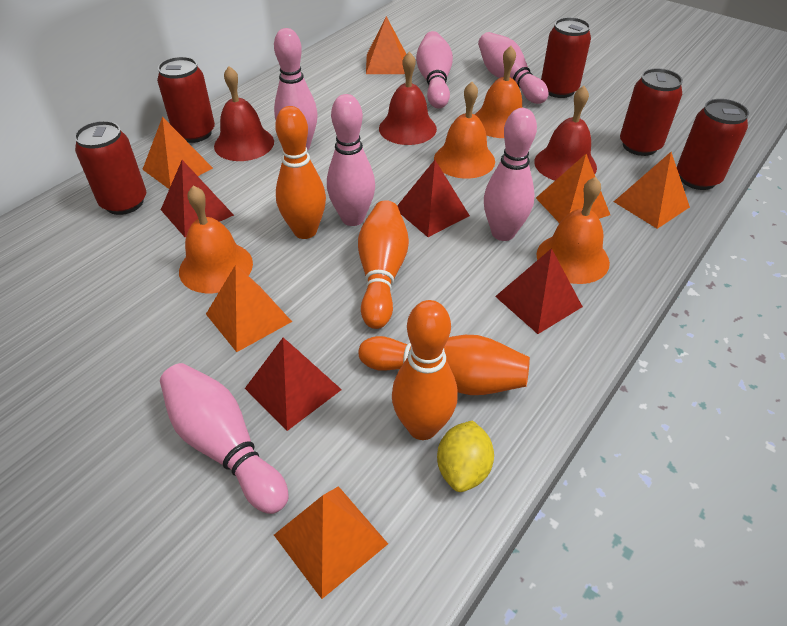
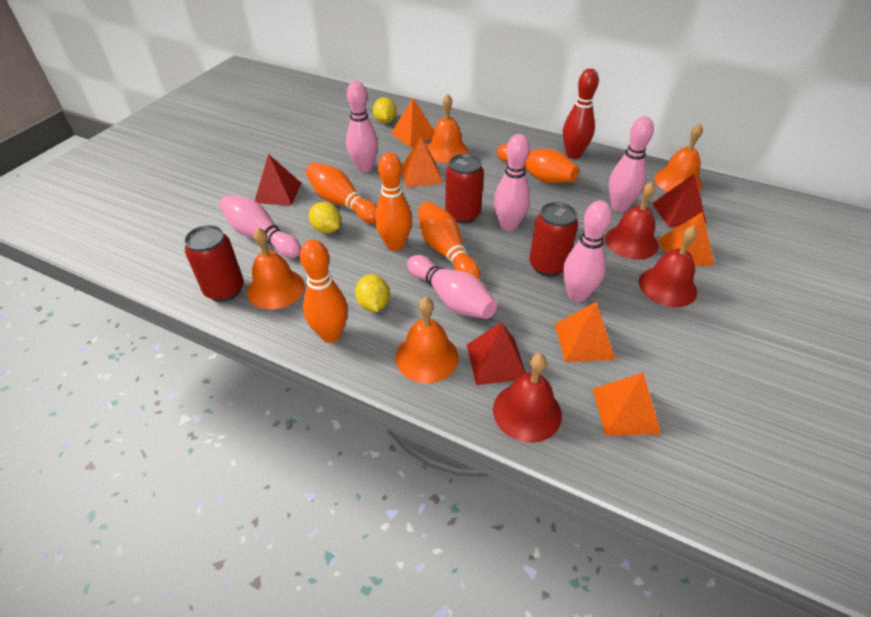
orange bowling pin: [275,106,326,239] [358,200,409,329] [358,335,530,395] [392,300,458,440] = 4 -> [300,240,348,343] [306,163,377,223] [375,152,412,251] [418,202,480,279] [497,144,579,183] = 5
orange pyramid: [142,117,213,189] [206,265,292,352] [274,486,388,599] [366,16,406,74] [536,154,610,223] [614,152,690,229] = 6 -> [391,98,434,148] [402,137,443,188] [555,302,615,362] [593,373,661,436] [657,212,714,266] = 5
red bowling pin: none = 0 -> [563,69,599,159] = 1
red can: [74,121,146,215] [157,57,215,143] [541,17,591,98] [620,68,683,156] [677,99,749,190] = 5 -> [184,225,244,302] [445,154,484,224] [529,202,578,277] = 3
red pyramid: [161,160,234,237] [245,338,342,431] [397,160,470,237] [495,248,583,334] = 4 -> [255,154,301,205] [467,322,526,385] [652,174,706,227] = 3
yellow lemon: [437,420,494,492] = 1 -> [309,202,341,233] [355,274,390,312] [373,97,397,123] = 3

